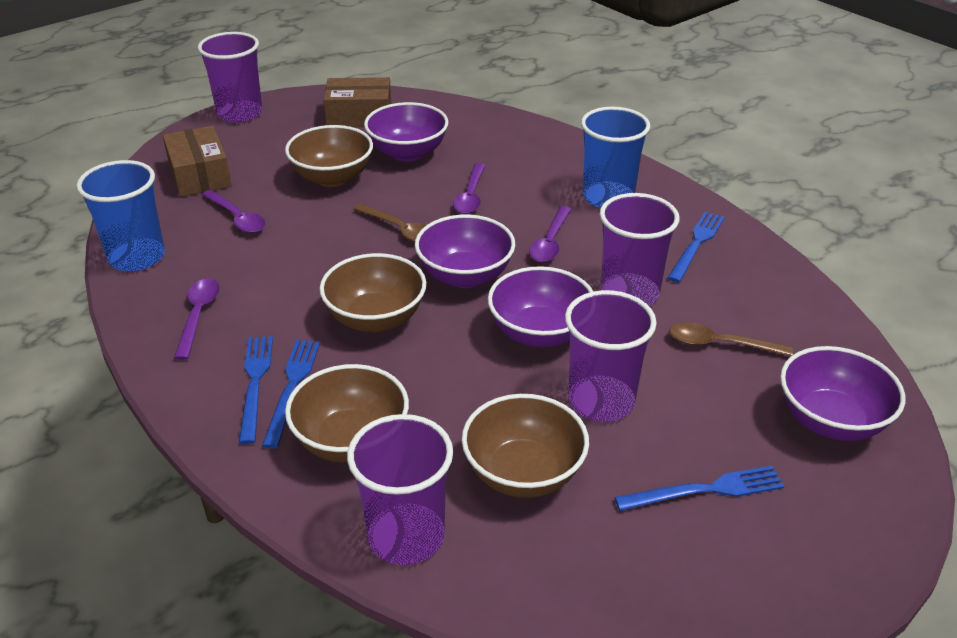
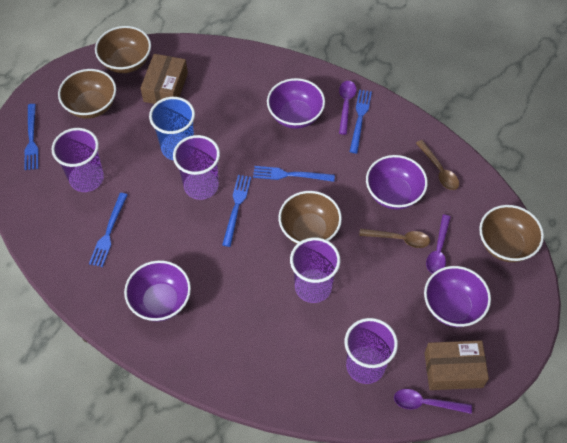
blue cup: [76,160,165,271] [581,107,650,208] = 2 -> [149,97,195,160] = 1
blue fork: [239,336,273,444] [262,340,320,449] [615,466,785,511] [668,212,725,283] = 4 -> [24,104,38,170] [89,193,128,267] [222,175,251,247] [253,166,335,182] [350,90,372,153] = 5
purple spoon: [174,278,220,360] [202,190,266,233] [453,163,486,214] [529,206,572,262] = 4 -> [339,81,356,135] [394,389,472,414] [426,214,451,274] = 3

